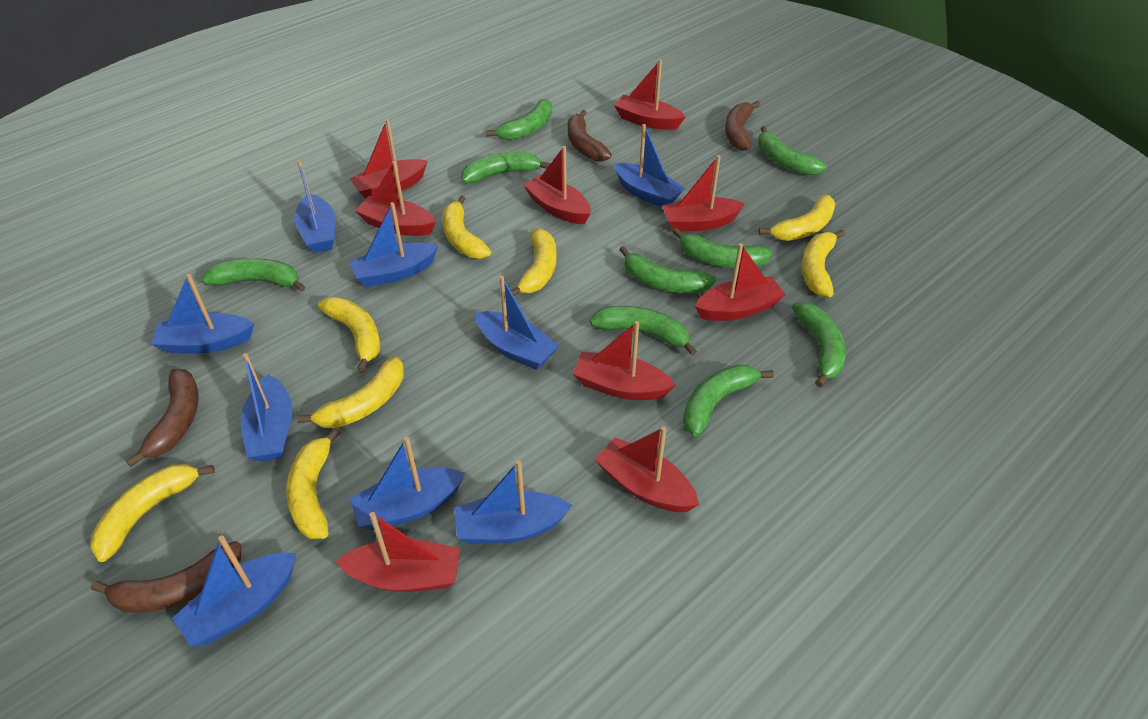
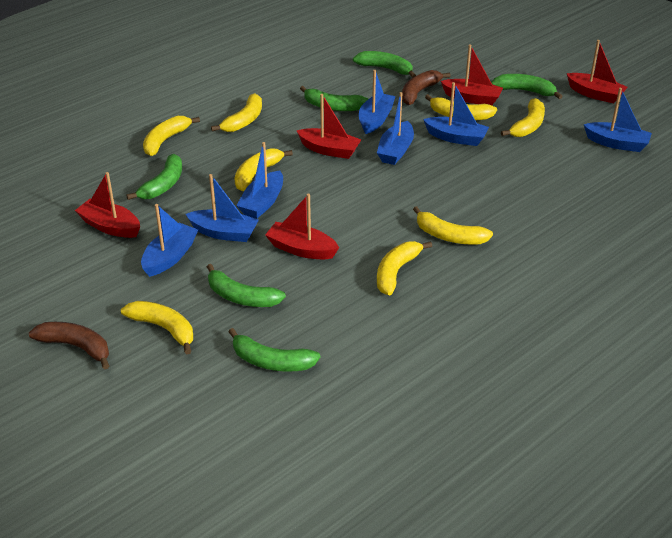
blue boat: [151,274,254,353] [172,536,296,647] [241,353,292,462] [294,160,336,253] [349,202,439,287] [350,437,465,530] [454,460,572,544] [476,276,559,370] [614,124,685,207] = 9 -> [141,204,198,277] [186,174,259,242] [237,142,283,219] [359,70,396,134] [377,92,414,165] [423,82,489,146] [583,88,652,152] = 7
brown banana: [91,541,242,613] [126,369,199,467] [568,110,612,161] [725,101,760,151] = 4 -> [29,322,109,369] [402,70,451,105] = 2
green banana: [202,258,305,292] [461,152,551,184] [486,99,552,140] [590,306,697,356] [619,246,716,293] [673,228,772,268] [683,364,774,436] [758,126,827,175] [792,302,846,387] = 9 -> [126,154,182,200] [207,264,286,307] [228,328,320,372] [300,86,368,111] [353,51,416,78] [491,74,563,99] = 6
red boat: [336,512,460,592] [349,119,428,198] [355,161,436,236] [523,146,591,224] [573,321,676,400] [595,427,699,512] [614,59,685,130] [662,155,745,232] [695,243,786,321] = 9 -> [75,172,140,238] [265,194,339,259] [296,94,361,159] [441,45,503,105] [567,40,628,104] = 5

